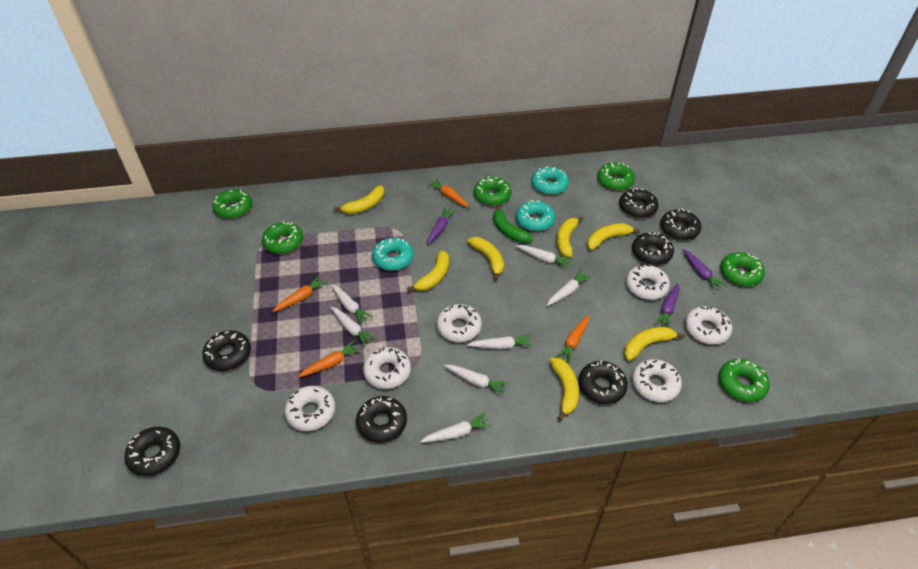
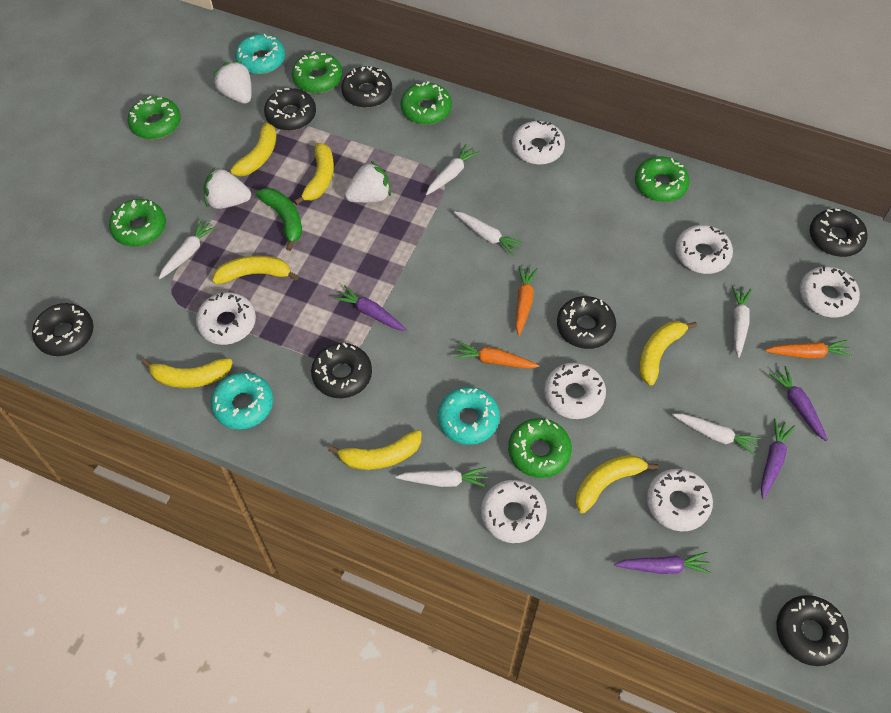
orange carrot: [273,275,328,312] [298,340,362,377] [427,179,469,207] [555,315,589,363] = 4 -> [454,342,539,369] [516,266,538,336] [765,340,852,359] = 3
purple carrot: [427,207,456,245] [655,283,679,328] [682,249,727,291] = 3 -> [334,285,407,331] [614,552,711,574] [761,419,795,499] [769,366,828,441] = 4
white carrot: [330,307,377,347] [331,284,373,325] [420,412,491,443] [444,365,509,396] [467,334,534,349] [516,245,573,269] [547,270,592,306] = 7 -> [159,219,217,279] [396,467,487,487] [426,144,480,195] [454,211,523,255] [672,414,761,455] [732,286,752,358] = 6
white donut: [284,386,335,431] [363,347,411,389] [437,304,482,342] [626,264,670,300] [632,359,682,402] [685,306,732,345] = 6 -> [196,292,256,345] [481,480,547,543] [512,120,565,165] [544,363,606,419] [647,469,713,531] [675,225,733,274] [800,266,860,317] = 7
white strawberry: none = 0 -> [203,167,251,209] [213,61,252,104] [345,160,391,203] = 3

